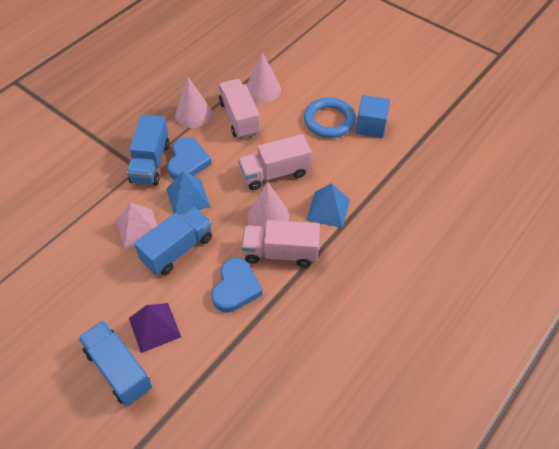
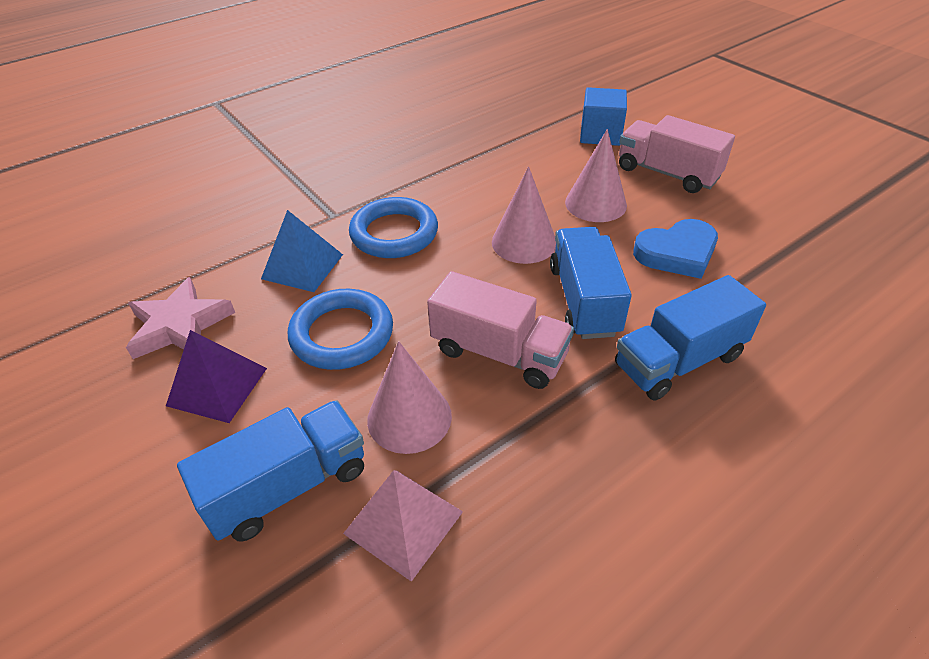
blue heart: [167,137,212,180] [211,258,263,313] = 2 -> [633,219,718,279] = 1
blue pyramid: [167,171,210,215] [306,183,350,228] = 2 -> [261,210,343,292] = 1
blue ring: [304,97,356,138] = 1 -> [288,289,393,370] [349,197,438,258] = 2
pink star: none = 0 -> [126,277,235,359] = 1
pink truck: [219,79,260,139] [238,134,312,190] [242,220,320,267] = 3 -> [427,271,574,389] [619,115,735,193] = 2

